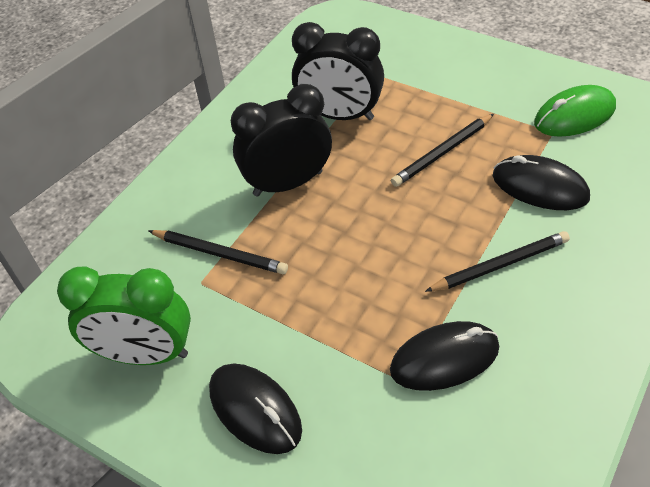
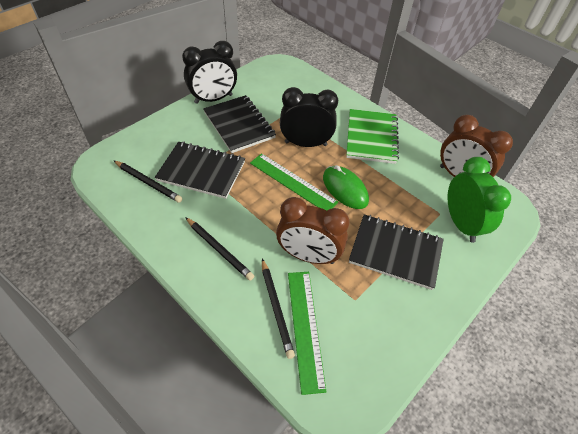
black mouse: [209,364,302,454] [390,321,499,391] [493,155,590,210] = 3 -> none = 0
black notebook: none = 0 -> [155,142,245,199] [203,95,276,153] [349,215,444,290] = 3
brown clock: none = 0 -> [276,197,349,264] [440,115,513,177] = 2
green notebook: none = 0 -> [346,109,399,164] = 1
green ruler: none = 0 -> [250,153,338,210] [288,272,326,395] = 2

